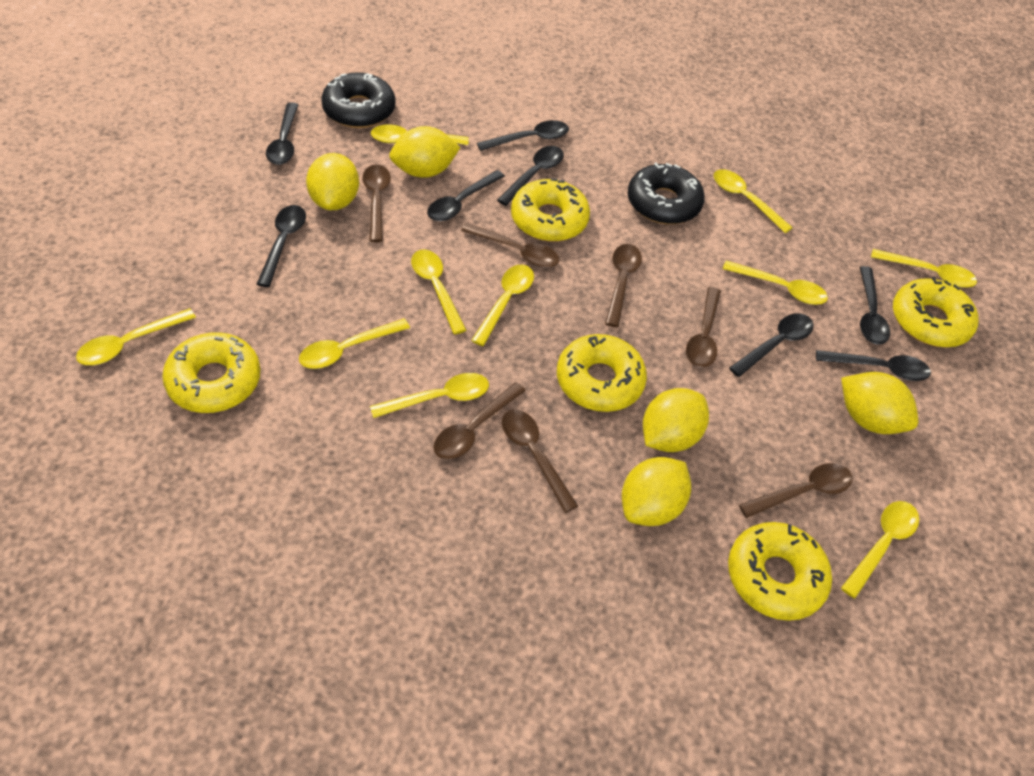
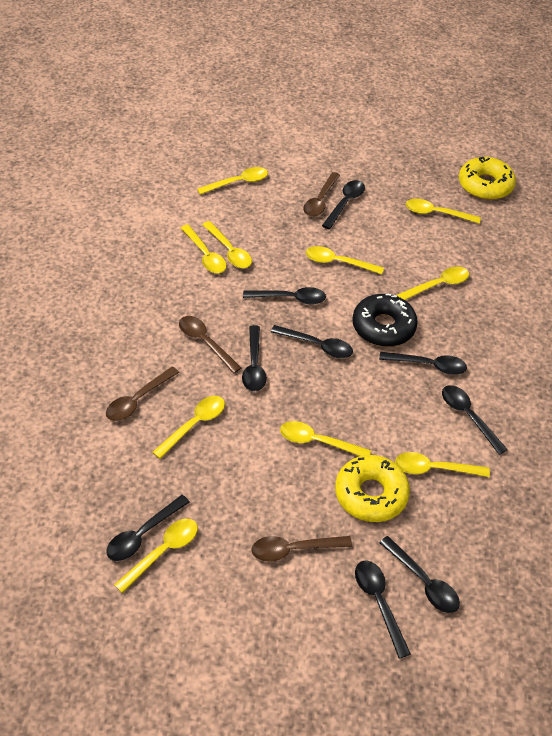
black donut: [321,72,396,128] [628,162,705,224] = 2 -> [352,294,418,347] = 1
black spoon: [257,205,306,287] [266,102,298,165] [427,170,505,221] [477,120,569,151] [497,146,564,206] [729,313,814,377] [816,350,931,381] [860,266,890,345] = 8 -> [106,495,190,561] [242,325,267,391] [243,287,326,304] [271,325,353,358] [322,180,365,229] [355,560,411,659] [379,352,467,375] [379,536,460,613] [442,385,508,455] = 9
brown spoon: [362,165,391,242] [433,382,526,460] [461,223,559,268] [502,409,578,513] [605,244,642,327] [686,287,721,368] [739,463,853,518] = 7 -> [106,367,179,421] [179,316,241,373] [252,536,352,562] [303,172,340,217] = 4
yellow donut: [162,332,261,413] [511,178,590,242] [557,334,647,412] [728,522,832,621] [893,277,979,348] = 5 -> [335,455,410,522] [459,157,516,200] = 2
yellow lemon: [306,153,359,210] [389,126,461,178] [622,457,691,526] [643,388,709,452] [841,372,918,434] = 5 -> none = 0

